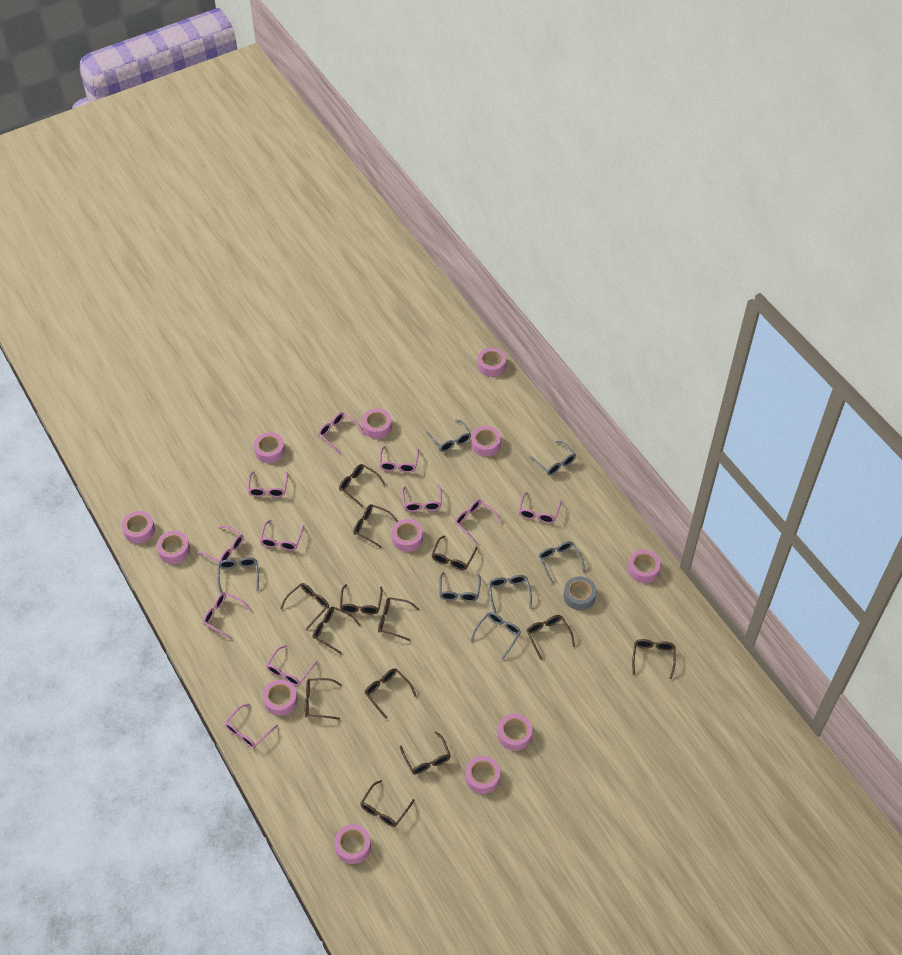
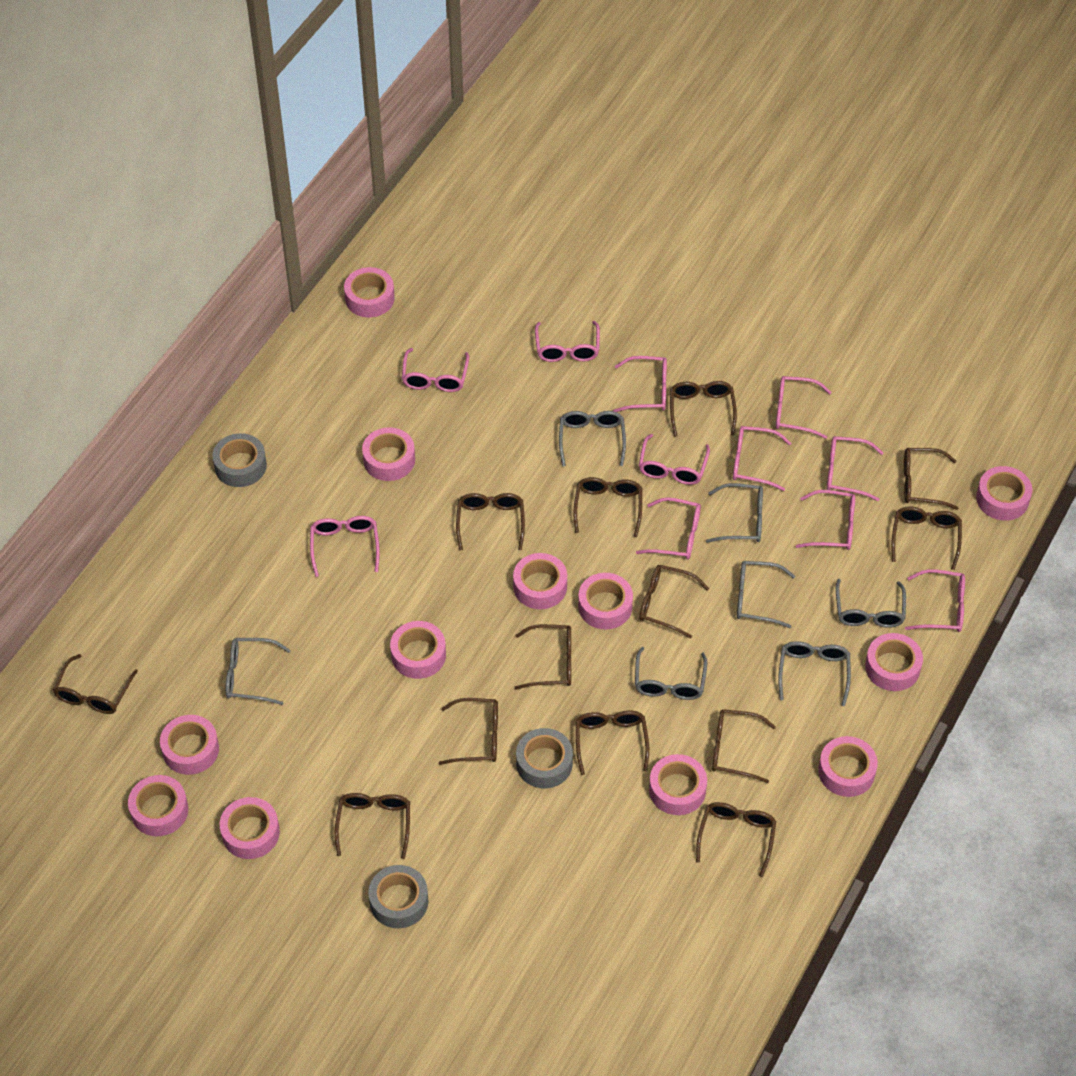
grey tape: [564,576,597,610] = 1 -> [212,433,267,487] [368,865,428,928] [516,728,573,788] = 3

